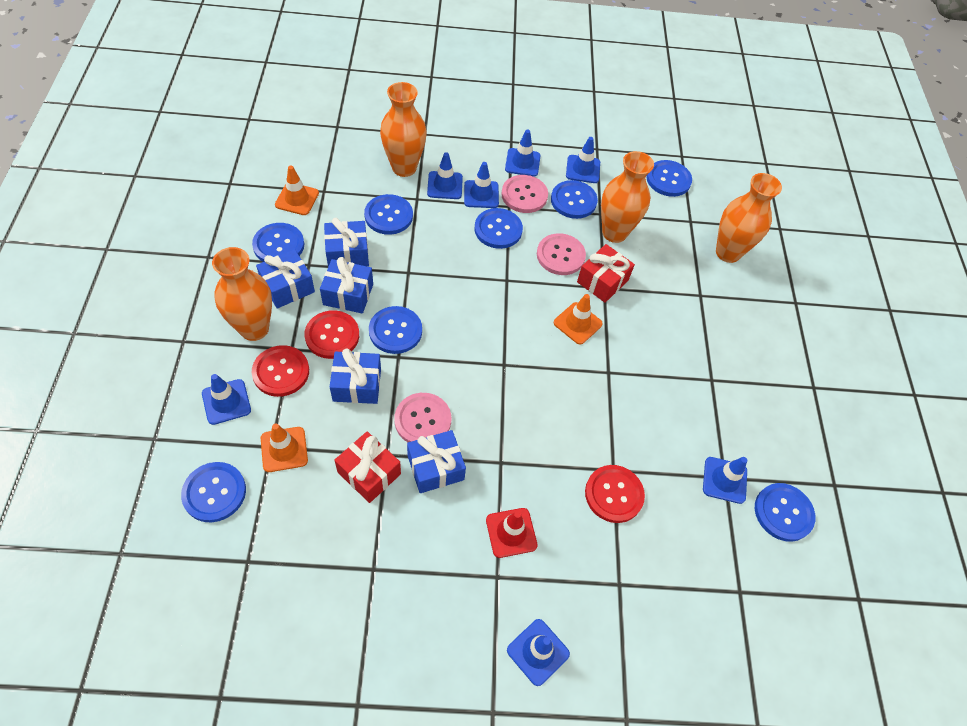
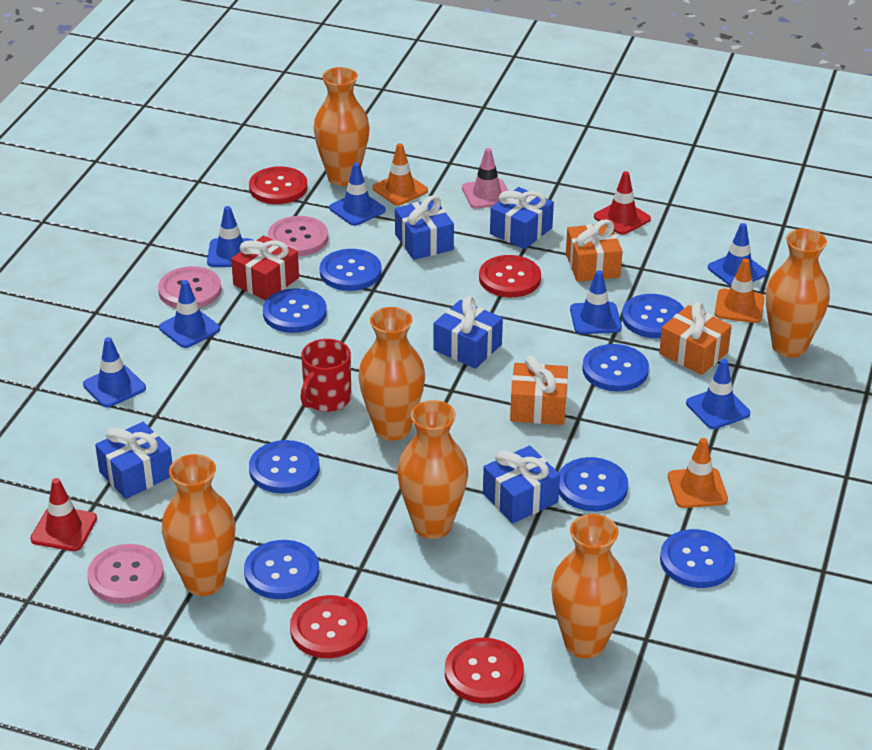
orange gift: none = 0 -> [510,356,568,425] [566,220,623,282] [659,302,732,375] = 3
orange vase: [212,247,272,341] [380,82,427,177] [601,151,654,243] [716,173,782,263] = 4 -> [162,454,235,596] [314,67,370,186] [358,307,425,441] [397,400,468,539] [551,514,628,659] [766,229,830,358] = 6
pink traffic cone: none = 0 -> [462,148,508,209] = 1
red button: [252,345,309,397] [304,310,359,359] [585,465,645,523] = 3 -> [249,166,307,204] [290,595,368,658] [445,638,524,704] [479,255,541,297] = 4
red gift: [334,431,401,503] [577,244,635,303] = 2 -> [231,236,299,300] = 1
red mug: none = 0 -> [300,339,351,412] = 1
red traffic cone: [486,508,537,558] = 1 -> [30,478,97,551] [594,171,651,235] = 2

